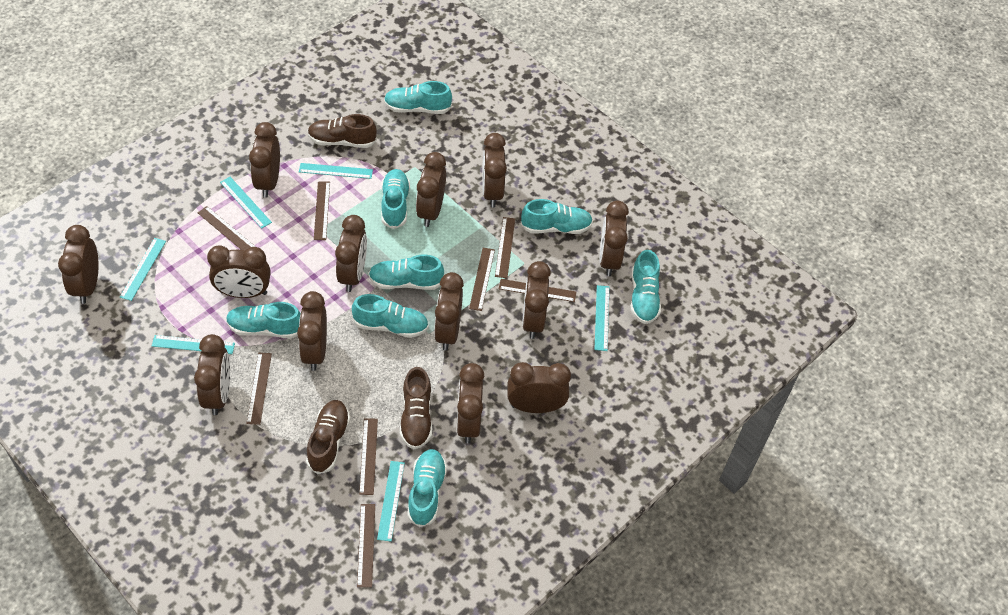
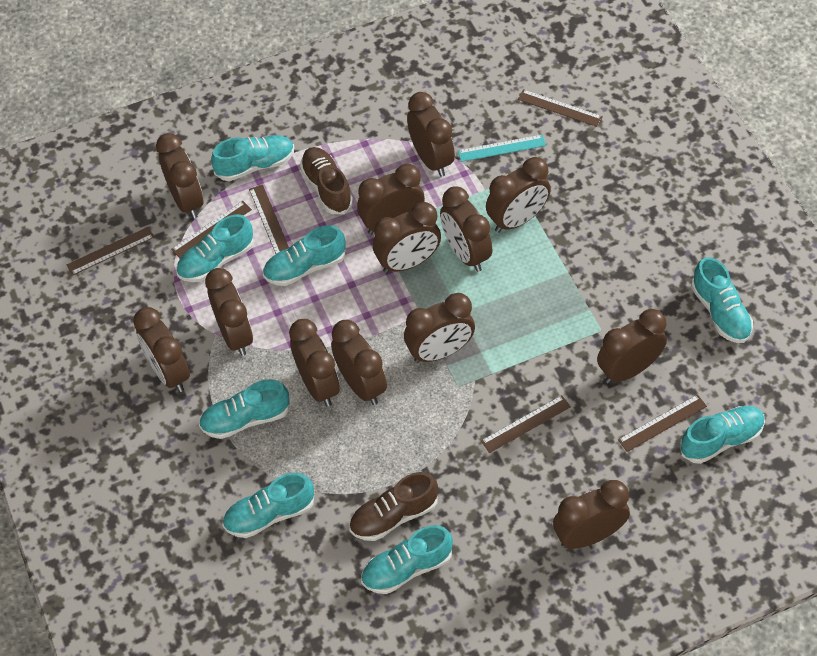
brown ruler: [198,206,256,250] [246,353,272,425] [314,181,330,240] [357,504,375,587] [359,418,378,495] [469,248,495,311] [495,217,515,278] [499,279,576,302] = 8 -> [67,227,154,276] [171,201,252,258] [249,185,289,254] [481,395,571,453] [518,89,603,127] [618,394,707,452] = 6
brown shoe: [306,400,350,474] [308,114,377,148] [400,367,432,449] = 3 -> [300,147,353,214] [349,472,438,541] = 2
turquoise ruler: [120,238,166,301] [152,335,235,354] [220,177,272,229] [299,163,373,179] [377,461,405,541] [594,285,609,351] = 6 -> [458,134,546,162] = 1

